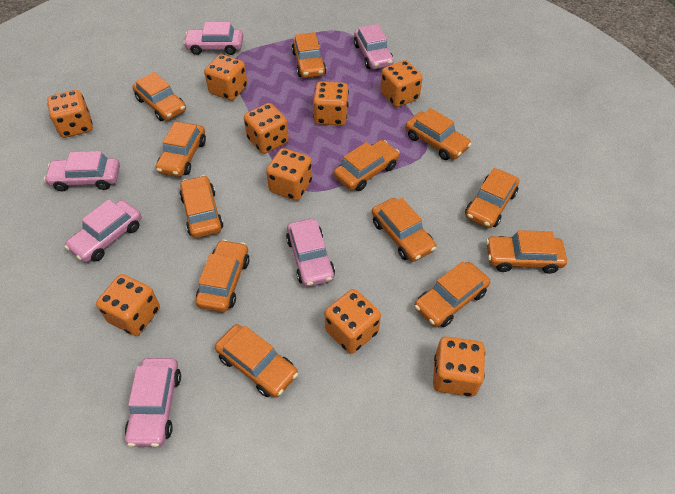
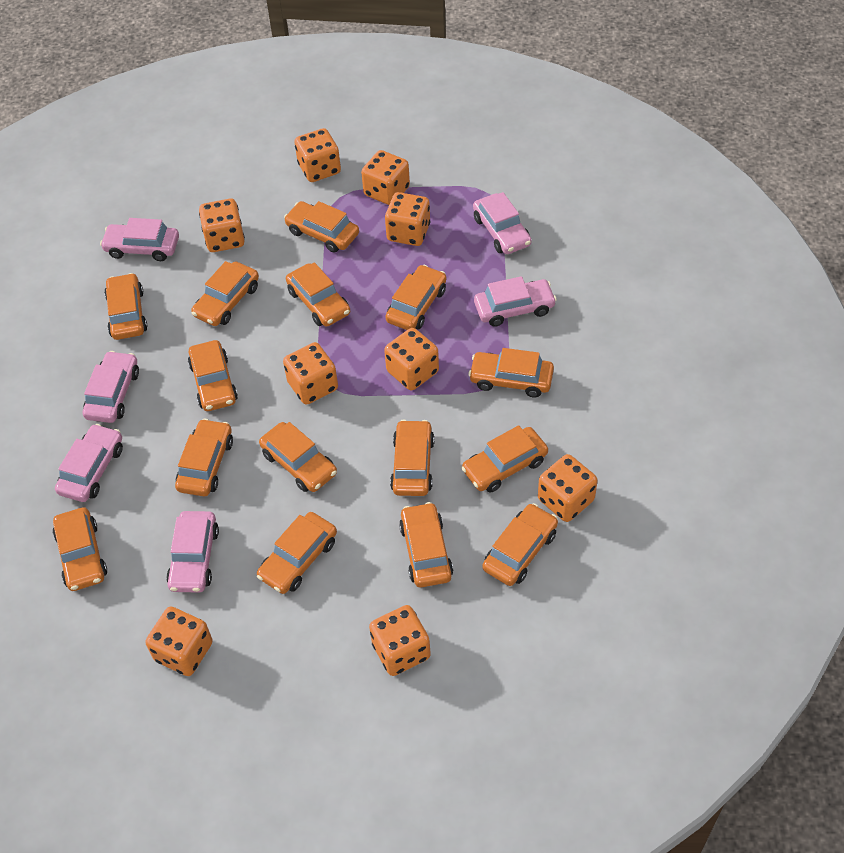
orange car: [132,72,186,121] [156,122,206,177] [179,175,223,238] [195,239,250,312] [215,324,298,398] [292,32,326,78] [334,140,400,191] [372,198,436,262] [405,108,471,160] [414,261,490,327] [465,168,519,228] [486,230,567,274] = 12 -> [53,507,107,591] [104,273,147,340] [175,419,233,496] [188,340,238,411] [191,261,259,326] [257,512,337,594] [259,422,337,492] [284,201,359,253] [286,262,350,327] [385,265,446,330] [390,420,435,496] [399,502,453,588] [461,425,548,493] [469,348,554,398] [483,503,558,586] = 15

